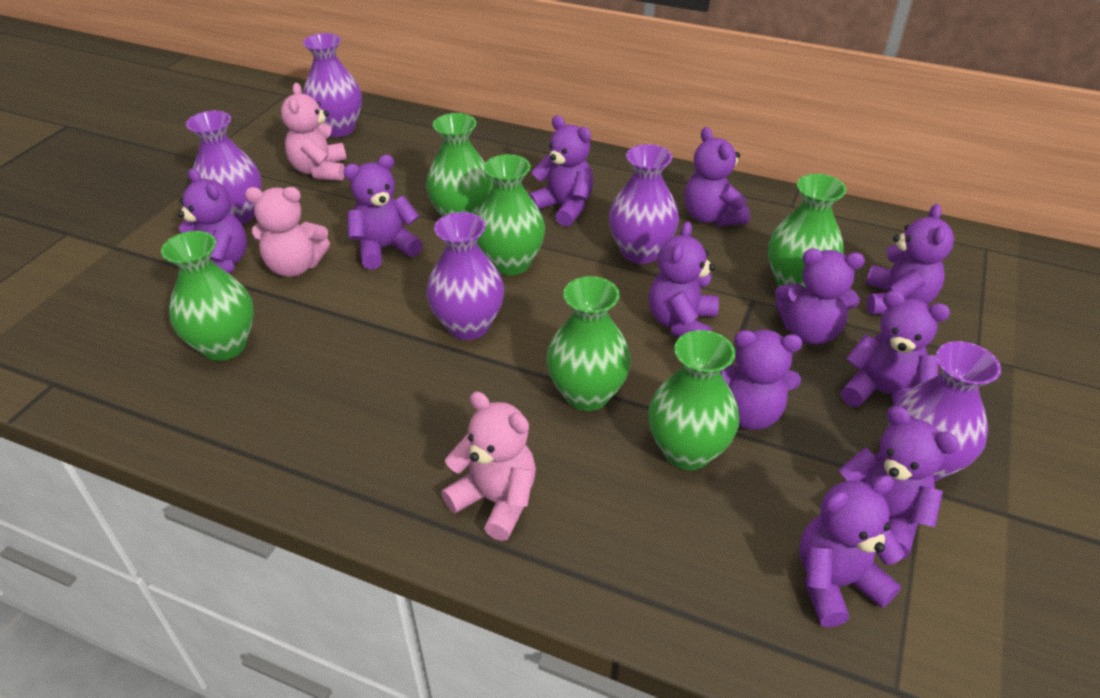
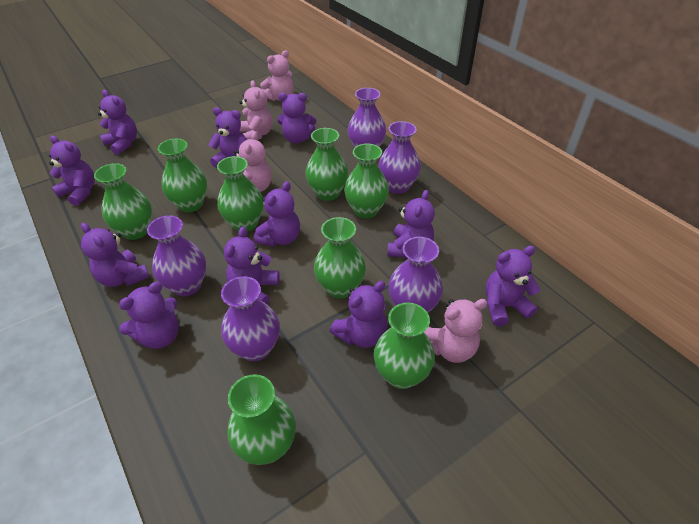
green vase: [161,231,254,361] [426,113,493,217] [477,154,545,275] [546,276,631,411] [648,330,739,470] [768,174,846,288] = 6 -> [94,163,152,240] [158,138,207,212] [217,156,264,232] [227,374,296,465] [305,128,348,201] [314,217,366,299] [344,144,389,218] [374,302,435,389] = 8
pink teddy bear: [245,187,330,277] [281,83,346,181] [441,391,536,541] = 3 -> [234,131,272,192] [240,80,272,140] [260,50,293,101] [424,299,487,363] = 4

